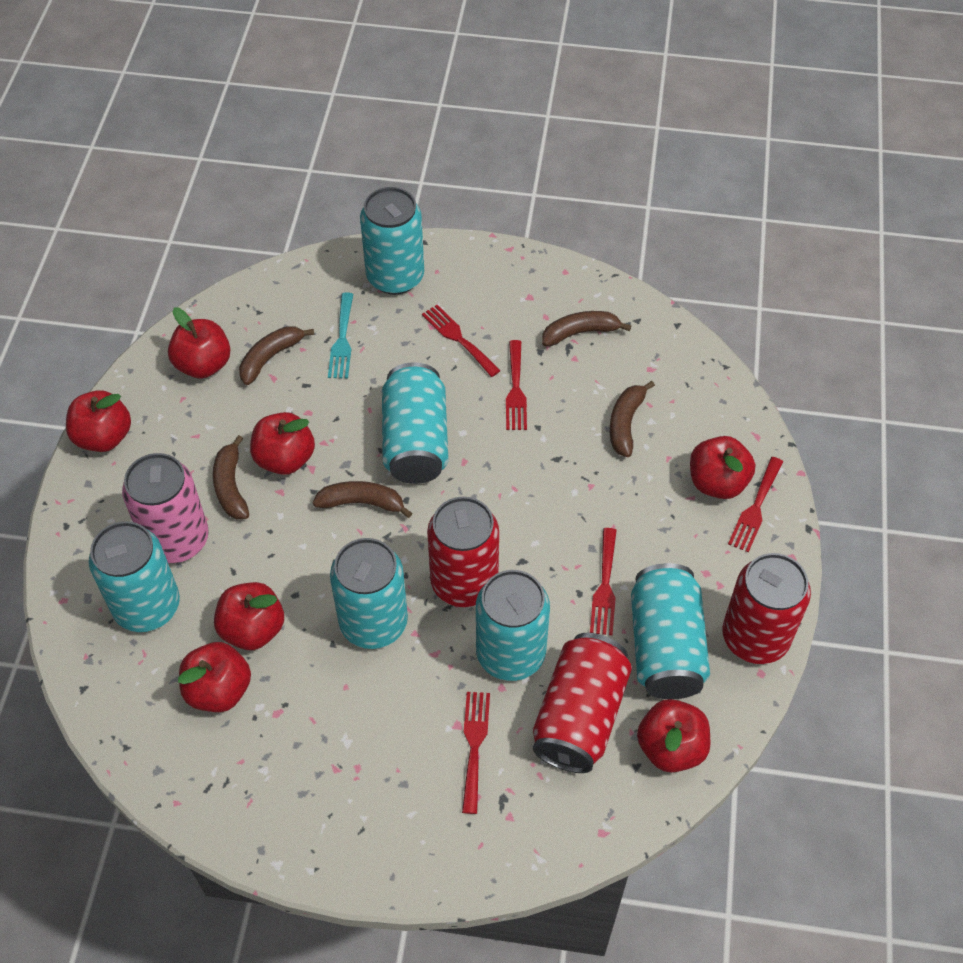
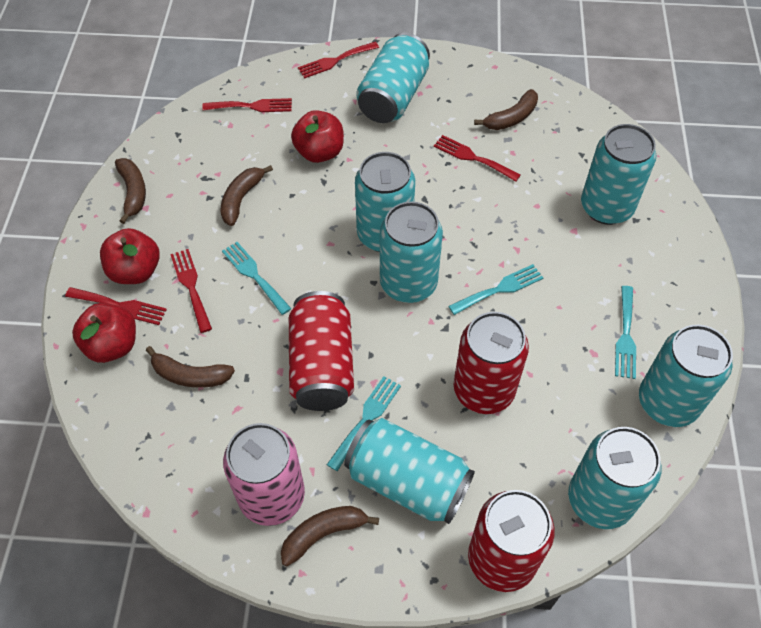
red apple: [66,390,131,452] [168,307,231,379] [178,642,251,712] [214,582,284,650] [250,412,315,475] [637,699,710,773] [690,436,755,499] = 7 -> [72,303,136,363] [100,228,160,284] [291,110,344,163] = 3
turquoise can: [89,521,180,632] [330,538,408,649] [360,187,424,295] [382,362,448,484] [476,570,550,681] [631,563,710,699] = 6 -> [344,418,475,524] [355,152,415,252] [356,33,430,123] [380,202,443,303] [568,427,661,529] [581,124,656,225] [639,325,733,427] = 7
turquoise fork: [328,293,353,379] = 1 -> [222,242,292,315] [327,376,401,471] [448,264,543,315] [615,286,636,379] = 4

